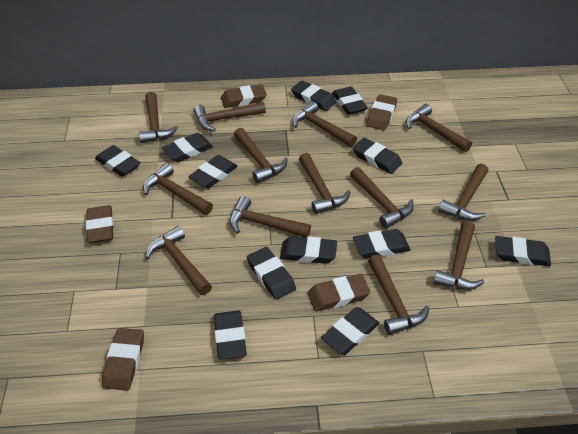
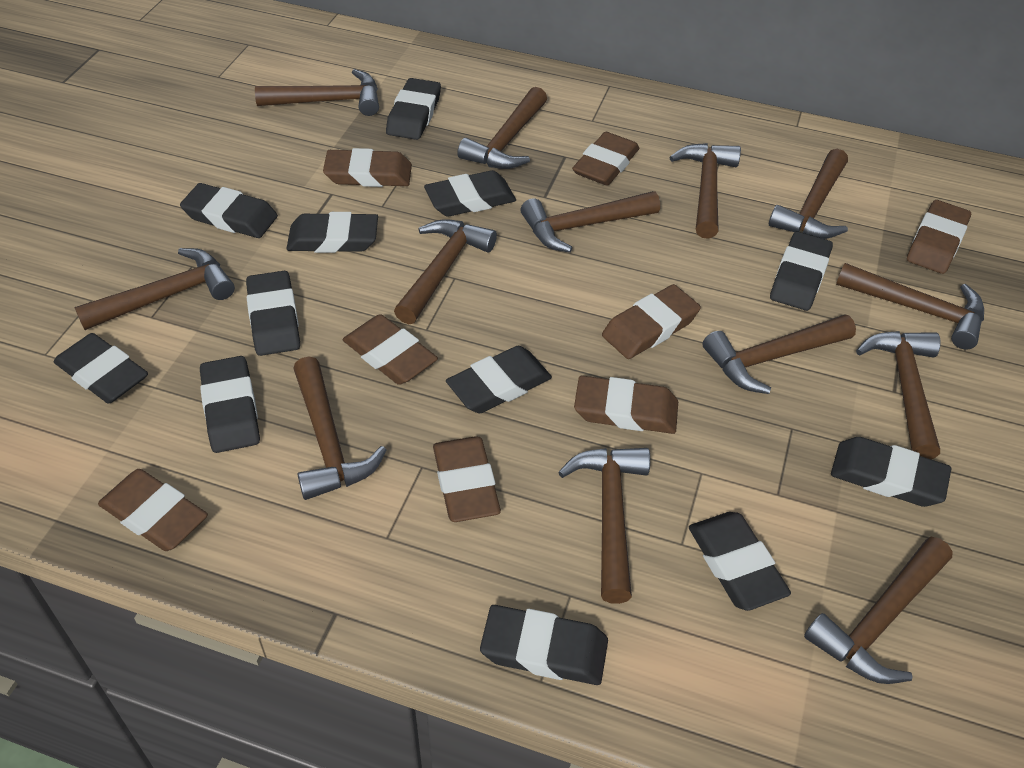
brown eraser: [86,205,114,243] [102,328,144,391] [221,84,267,108] [308,274,371,312] [366,94,397,130] = 5 -> [98,469,208,551] [323,148,412,187] [343,314,438,385] [433,436,501,522] [572,132,639,186] [574,376,678,434] [602,284,701,359] [907,200,971,274] = 8

